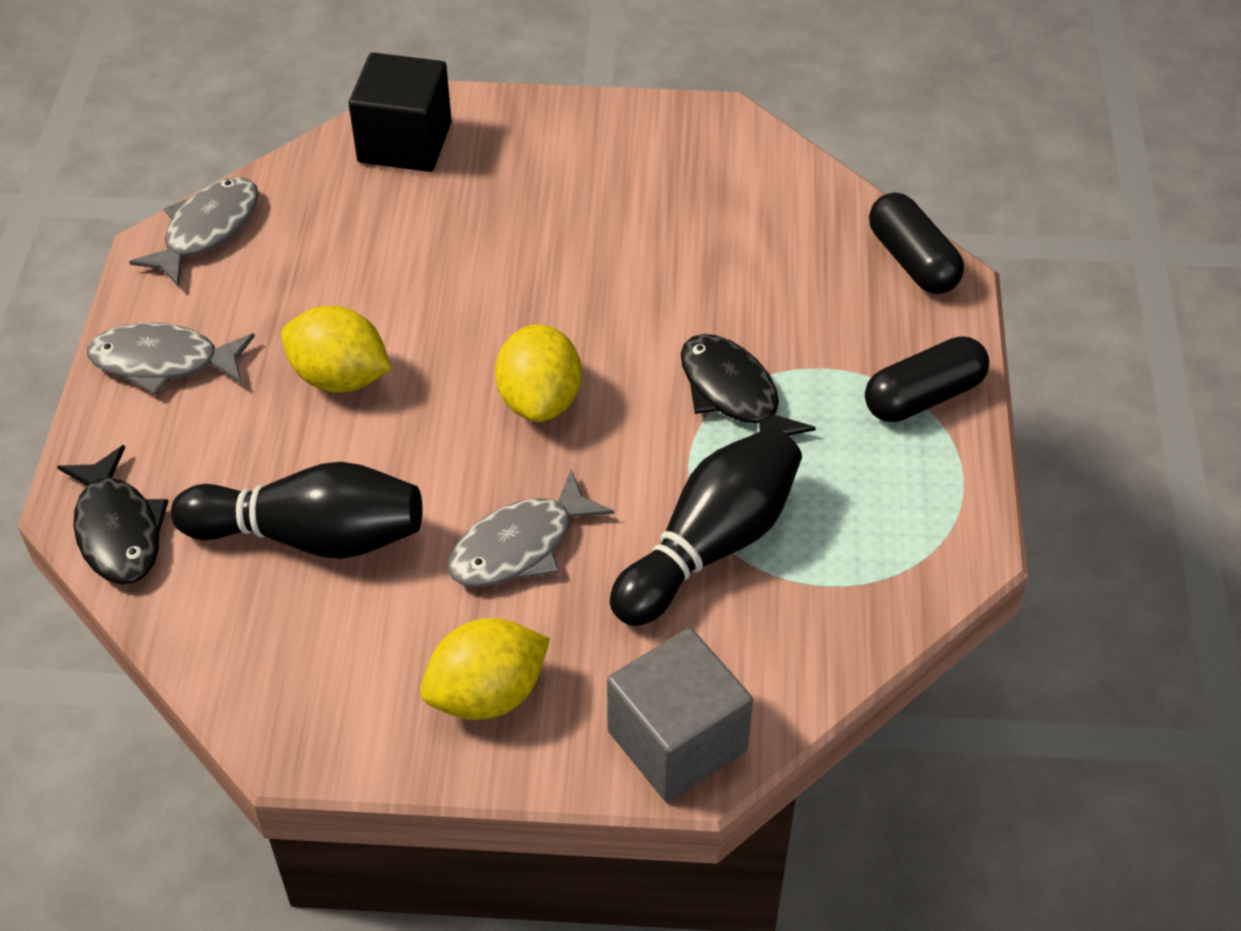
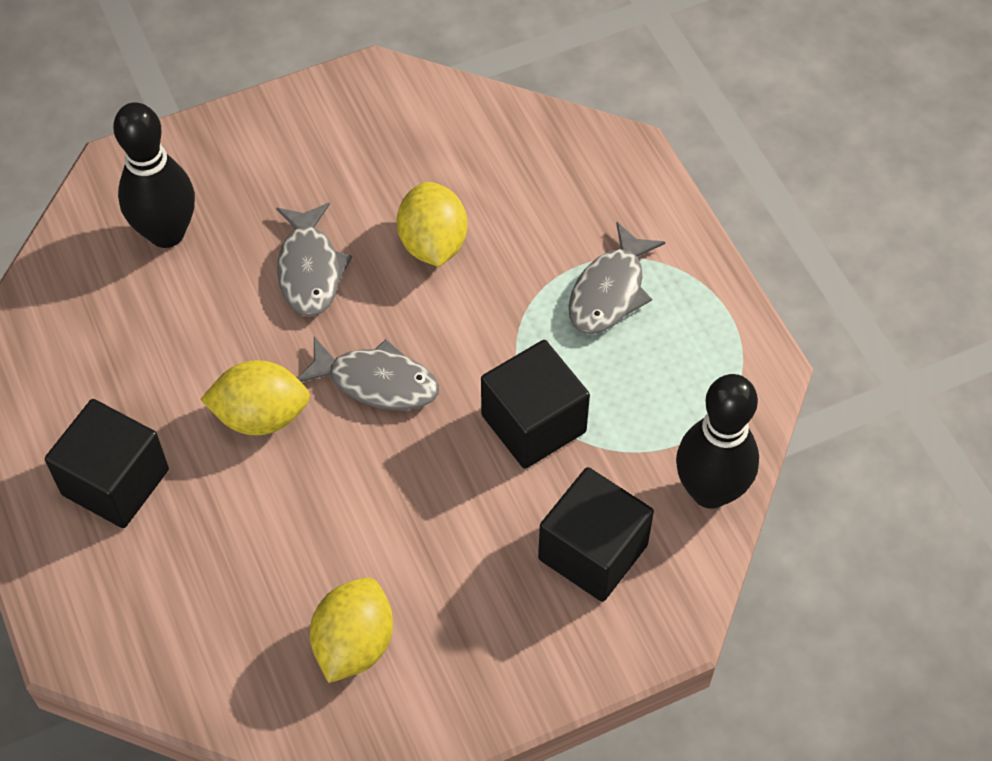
black capsule: [865,336,989,422] [869,193,964,294] = 2 -> none = 0
black cube: [349,53,452,172] = 1 -> [45,399,169,528] [481,340,590,469] [538,467,654,602] = 3
black fish: [57,445,168,584] [681,334,816,436] = 2 -> none = 0
grey cube: [607,628,753,802] = 1 -> none = 0

